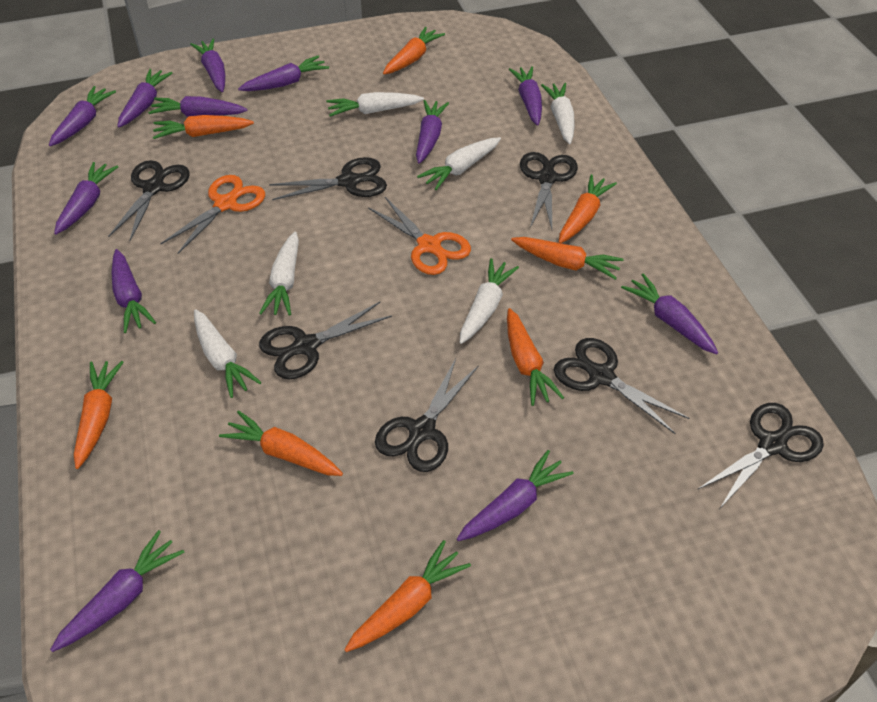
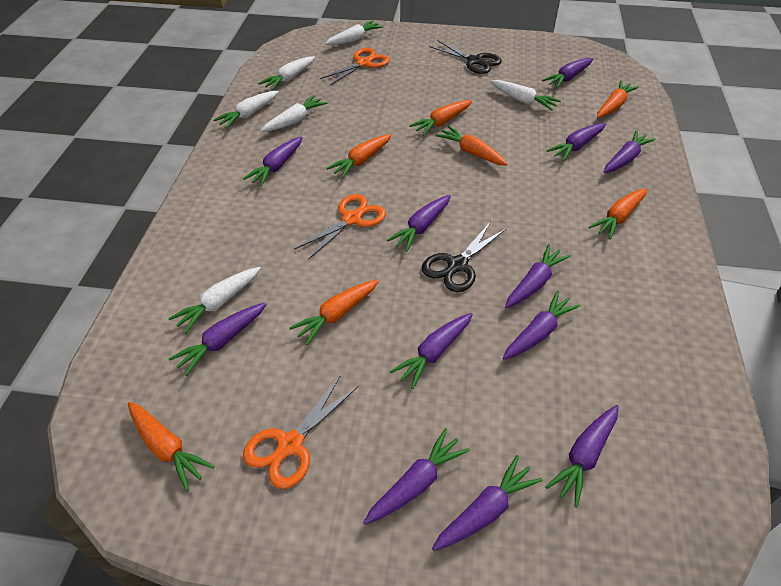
black scissors: [108,160,190,241] [259,302,392,379] [269,157,387,200] [375,358,479,472] [520,152,578,229] [554,338,689,434] [698,403,824,508] = 7 -> [422,221,507,292] [429,40,502,74] = 2
orange carrot: [74,361,124,469] [153,115,254,139] [219,410,343,476] [344,540,471,652] [383,27,445,74] [507,308,564,406] [511,237,624,280] [559,174,617,243] = 8 -> [128,402,215,491] [289,280,379,345] [326,134,392,178] [409,100,472,135] [436,126,508,166] [588,188,647,239] [597,80,639,118] = 7
orange scissors: [160,175,265,254] [368,197,471,275] = 2 -> [243,375,358,489] [295,194,386,260] [320,48,390,85] = 3

